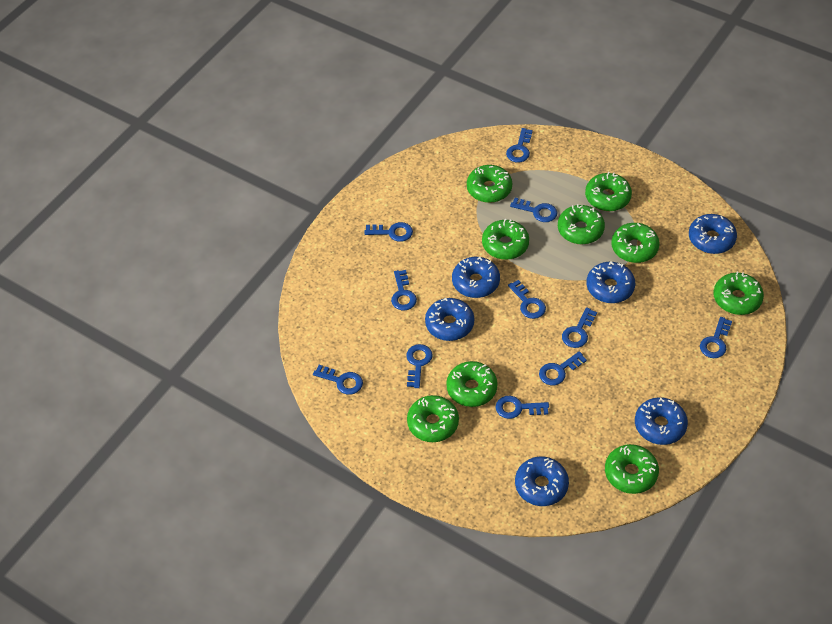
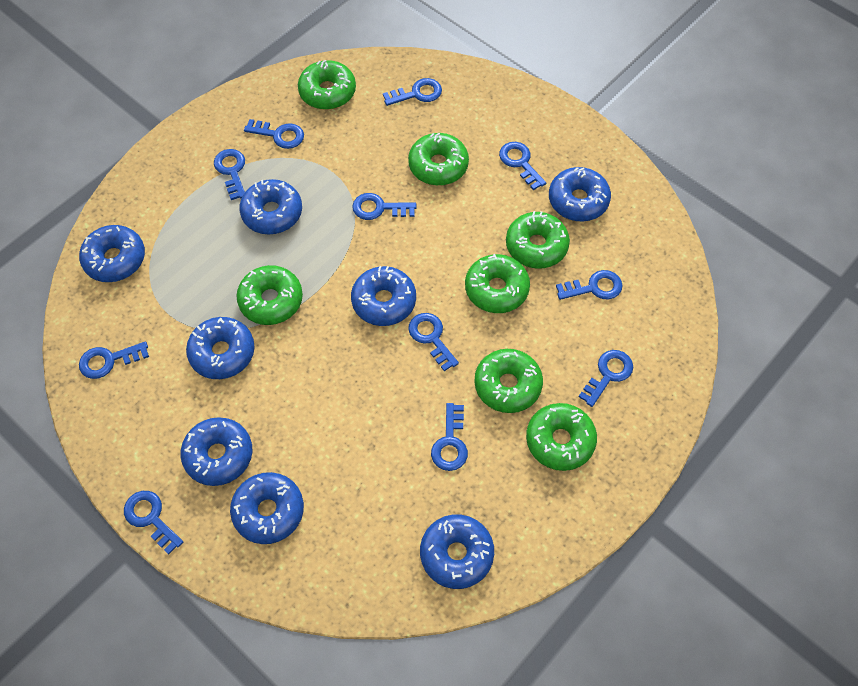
blue donut: [425,298,474,341] [452,257,500,298] [515,456,569,506] [587,261,635,303] [635,397,688,445] [689,214,737,254] = 6 -> [79,225,145,282] [181,417,252,486] [186,317,255,379] [230,472,304,544] [239,179,302,235] [351,266,416,326] [420,515,494,589] [549,167,611,222] = 8
green donut: [407,395,459,442] [446,361,498,407] [467,165,512,203] [482,219,529,260] [558,204,605,245] [585,172,632,211] [605,444,659,494] [611,223,660,263] [714,272,764,315] = 9 -> [236,265,303,325] [298,60,356,110] [408,133,469,185] [465,254,530,313] [474,349,543,413] [506,211,570,269] [526,403,597,471] = 7

